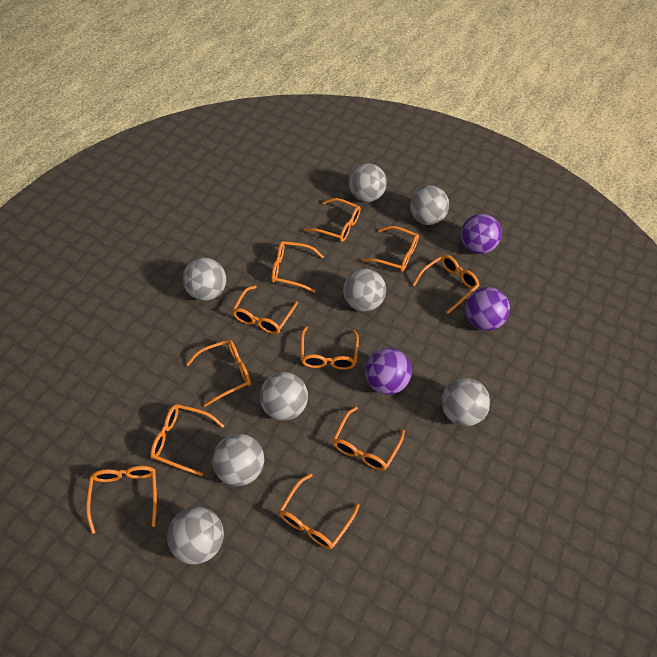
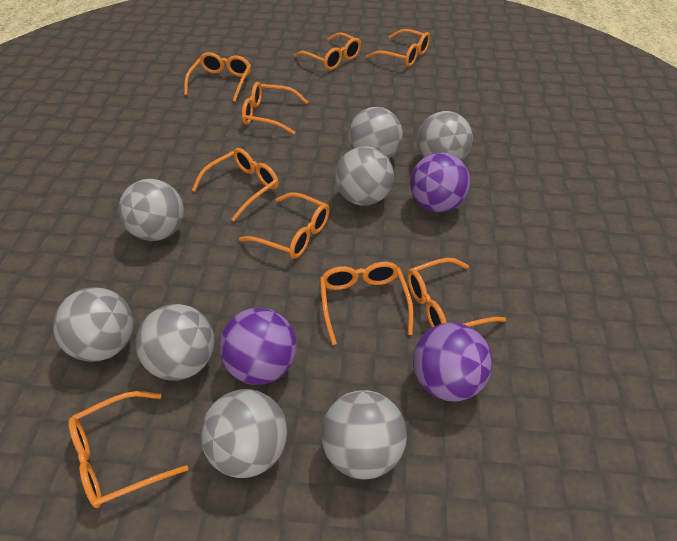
orange glasses: [86,466,157,534] [150,404,224,476] [186,340,251,407] [232,286,298,334] [271,241,324,293] [279,474,360,549] [301,327,359,370] [304,198,361,242] [333,407,405,471] [362,226,419,272] [412,255,480,314] = 11 -> [68,391,188,508] [184,52,251,102] [192,148,279,221] [239,192,330,259] [242,82,308,135] [294,32,361,70] [320,262,413,345] [366,29,430,67] [407,258,506,328] = 9

